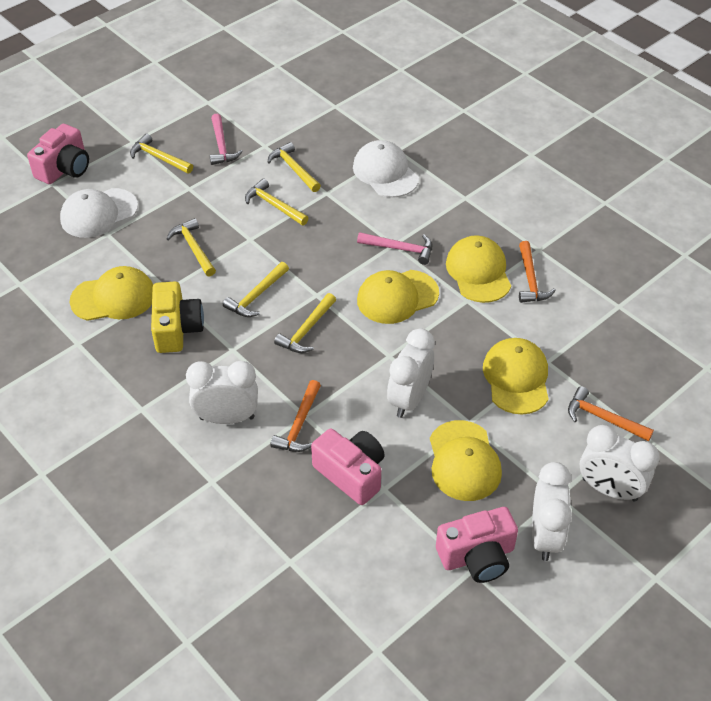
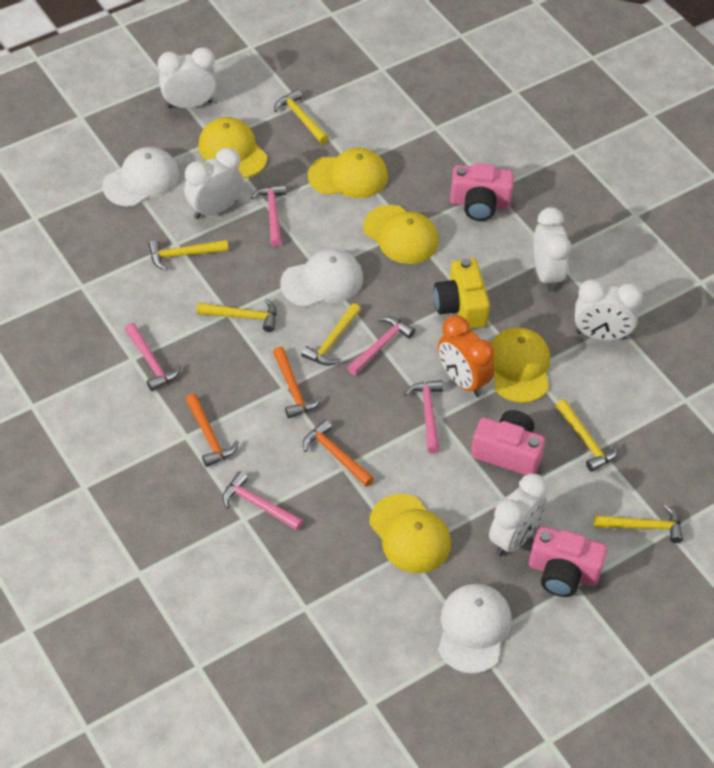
orange clock: none = 0 -> [438,315,494,397] = 1
pink hammer: [210,114,243,165] [357,232,432,265] = 2 -> [125,323,181,391] [223,471,303,531] [251,184,286,247] [347,316,415,375] [404,380,443,453] = 5
white cap: [60,188,138,238] [353,140,419,198] = 2 -> [102,147,179,207] [280,249,363,307] [438,584,512,674] = 3
white clock: [186,361,258,424] [387,328,435,418] [532,462,572,561] [580,425,660,502] = 4 -> [158,47,217,108] [184,148,244,219] [489,474,548,557] [534,207,571,292] [575,279,643,341] = 5

